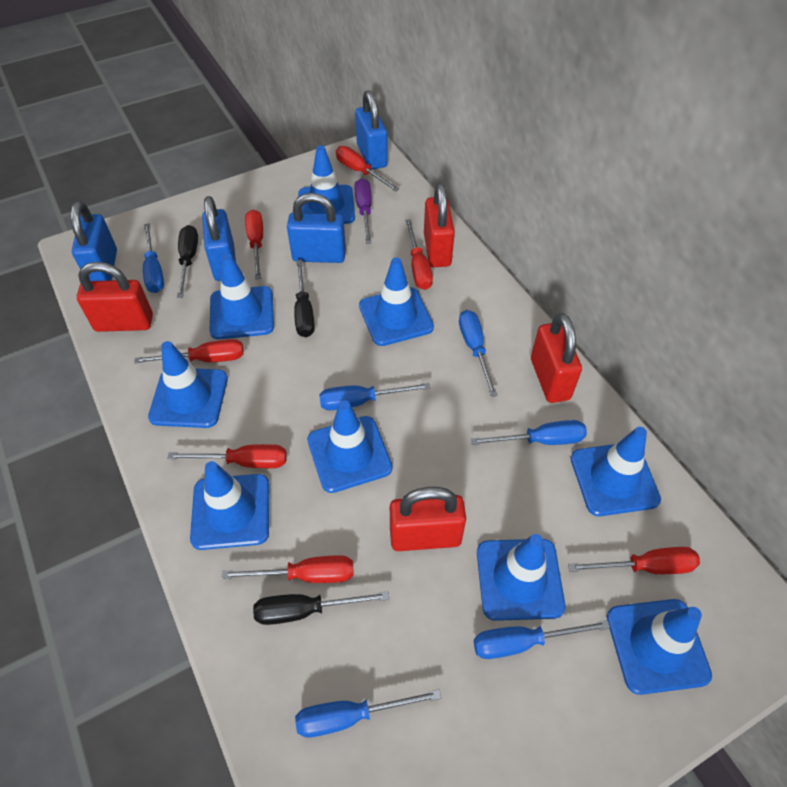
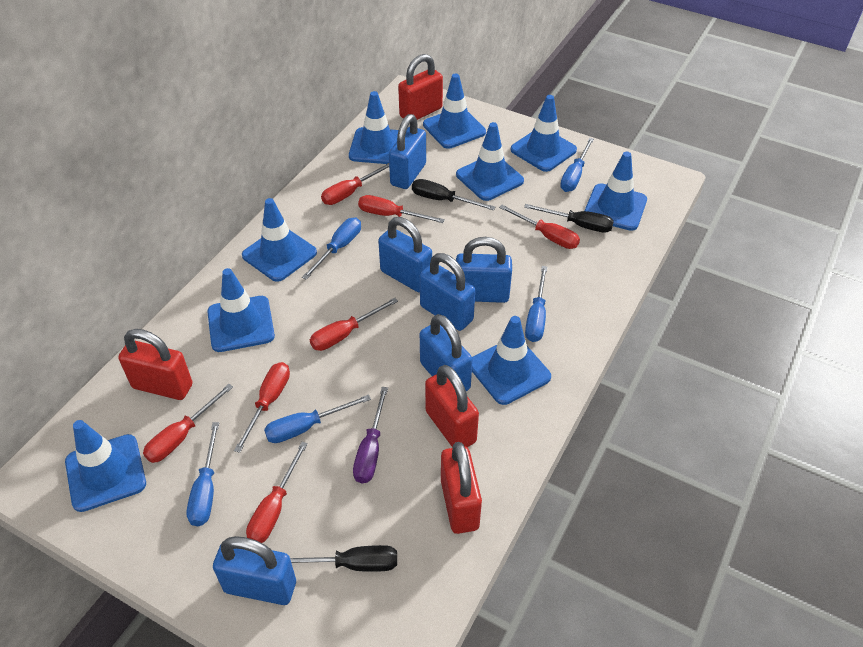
blue padlock: [70,201,117,281] [202,196,236,281] [287,193,346,263] [355,90,388,170] = 4 -> [213,536,296,605] [378,217,432,292] [389,114,426,189] [420,253,475,331] [420,314,472,391] [456,237,512,303] = 6
blue screwdriver: [143,223,164,293] [295,689,441,737] [319,383,430,410] [459,310,498,397] [471,420,587,445] [474,620,610,659] = 6 -> [186,422,219,526] [264,395,371,443] [302,218,361,280] [525,266,547,342] [560,138,594,192] = 5

